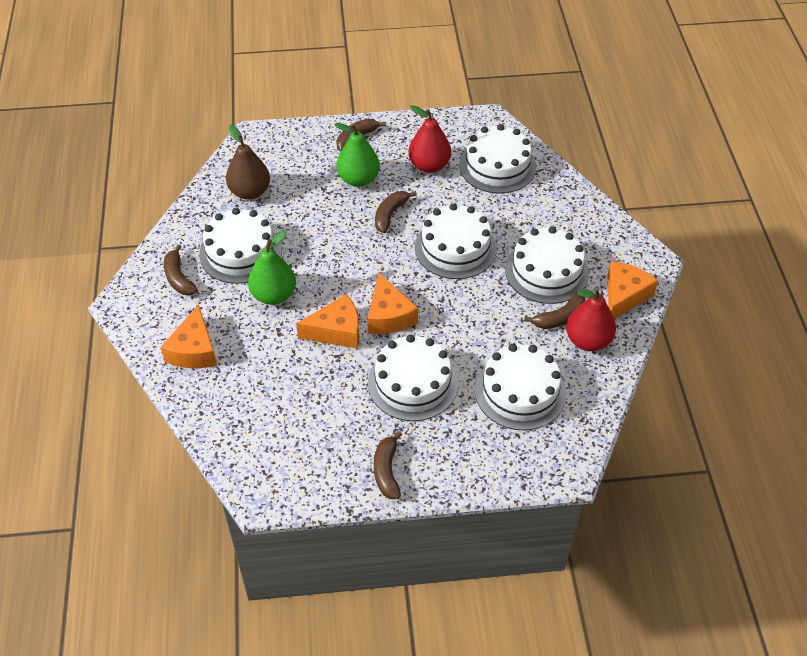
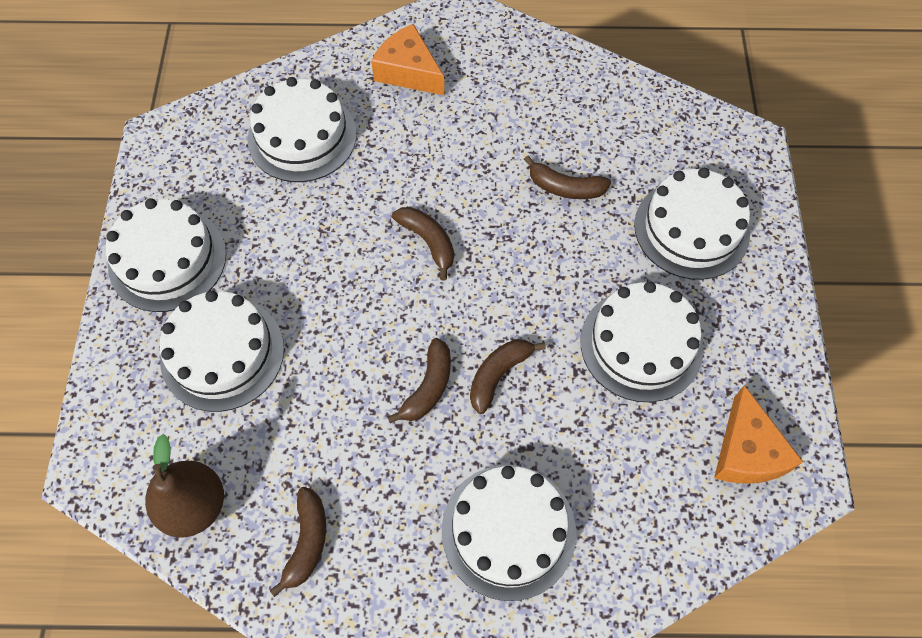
green pear: [248,231,296,305] [334,123,380,187] = 2 -> none = 0
orange cheese: [161,305,217,368] [296,294,359,349] [367,273,418,334] [607,261,658,319] = 4 -> [371,24,445,96] [714,385,803,484] = 2
red pear: [408,105,451,173] [566,288,616,351] = 2 -> none = 0

